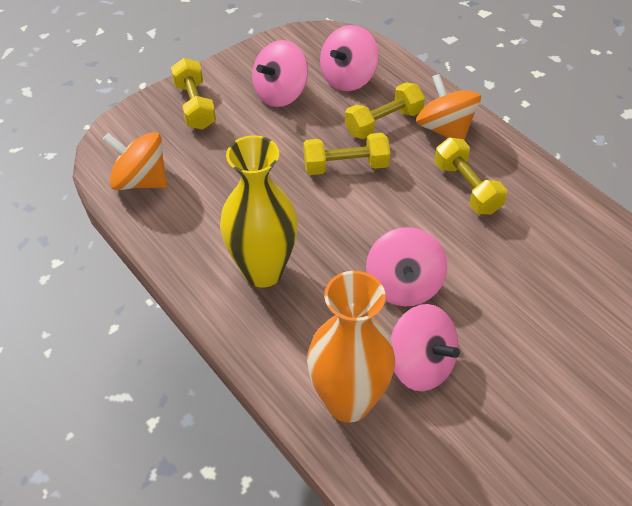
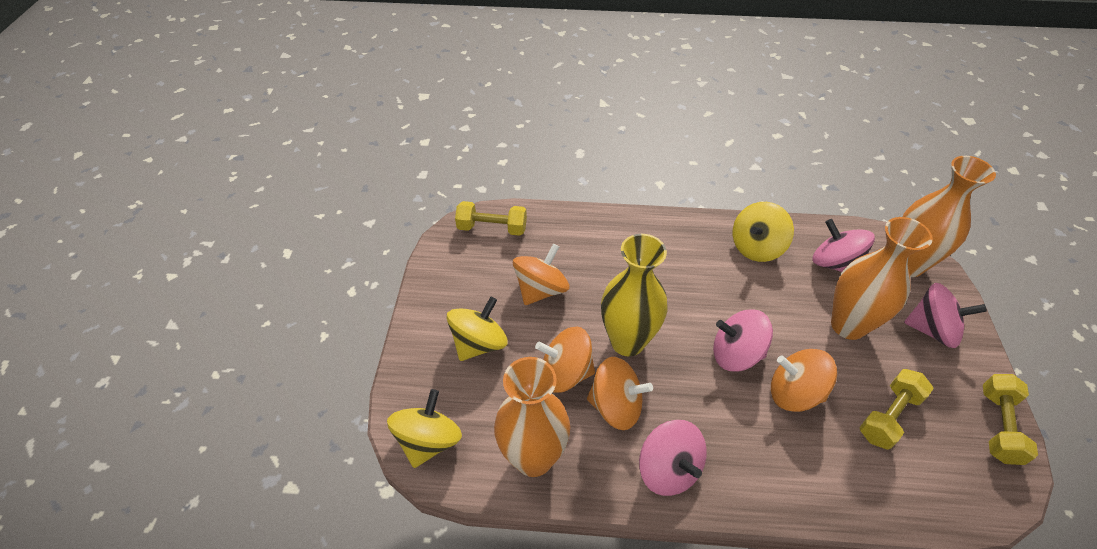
orange spinning top: [103,132,167,190] [416,74,481,140] = 2 -> [513,244,569,305] [535,327,595,393] [587,357,653,430] [771,349,837,412] = 4
orange vase: [307,271,395,423] = 1 -> [494,357,570,477] [831,217,933,340] [902,156,996,277] = 3
yellow dumbbell: [171,58,216,130] [303,133,390,175] [345,82,425,139] [434,137,507,215] = 4 -> [455,201,527,236] [859,369,934,450] [983,374,1038,465] = 3
yellow spinning top: none = 0 -> [387,389,462,468] [446,297,508,361] [733,202,794,262] = 3

